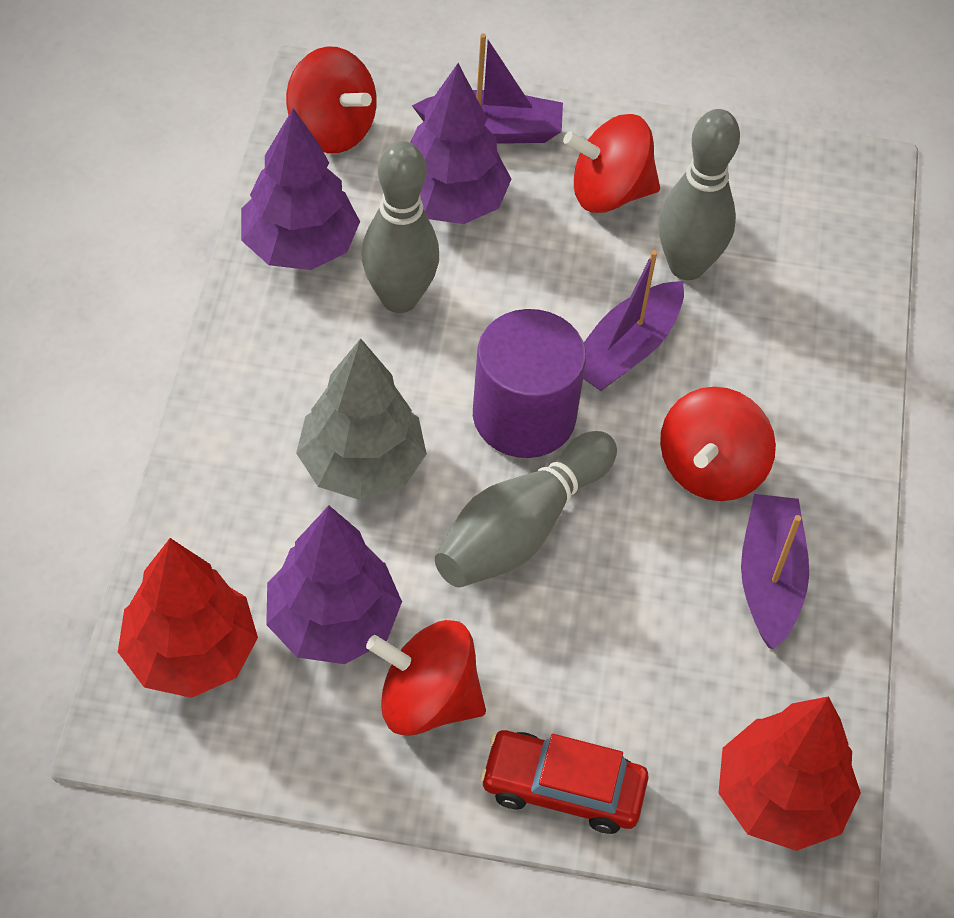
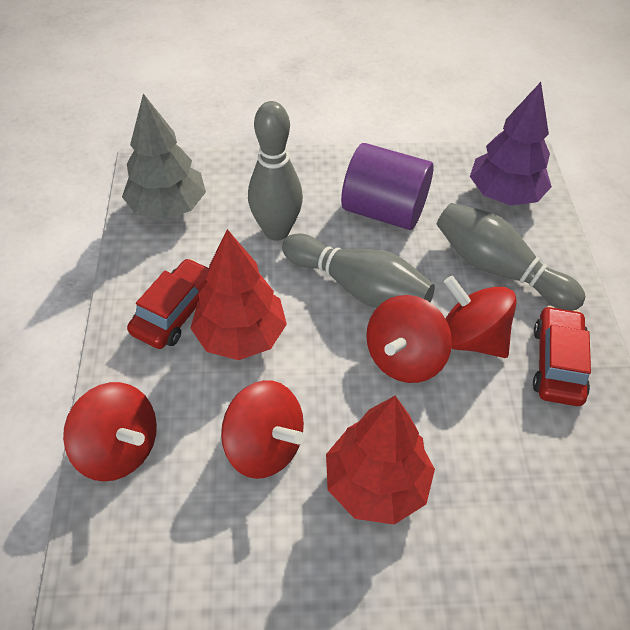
purple boat: [412,33,563,143] [583,250,684,391] [741,494,809,649] = 3 -> none = 0
purple tree: [241,108,360,270] [266,506,402,664] [410,63,511,224] = 3 -> [470,82,552,206] = 1
red car: [480,730,649,834] = 1 -> [127,259,209,349] [533,306,591,406] = 2

